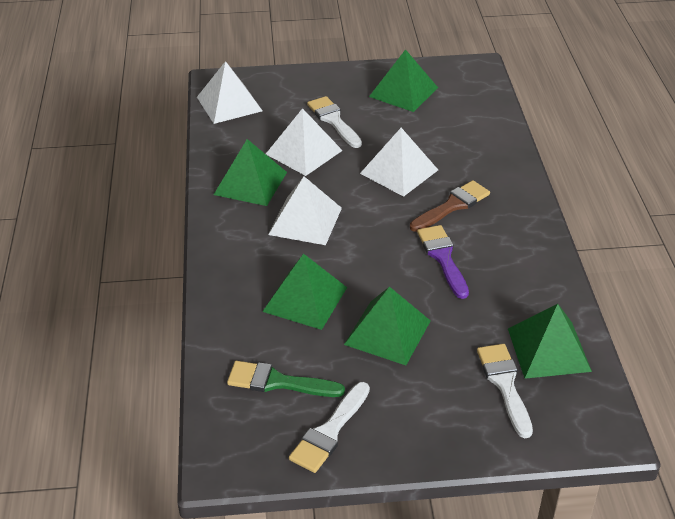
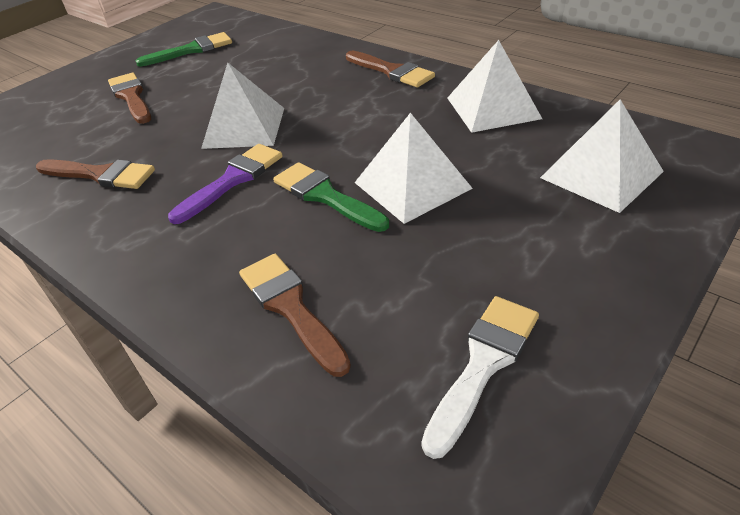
brown brush: [410,180,490,232] = 1 -> [36,159,155,189] [108,72,151,124] [239,254,351,377] [346,51,435,88] = 4
green brush: [227,361,345,397] = 1 -> [136,32,232,66] [273,162,389,232] = 2
green pyramid: [214,139,287,206] [262,254,347,330] [344,286,430,365] [369,49,438,112] [508,304,592,379] = 5 -> none = 0
white brush: [289,382,370,473] [307,96,362,148] [477,344,533,438] = 3 -> [421,296,539,459] = 1

